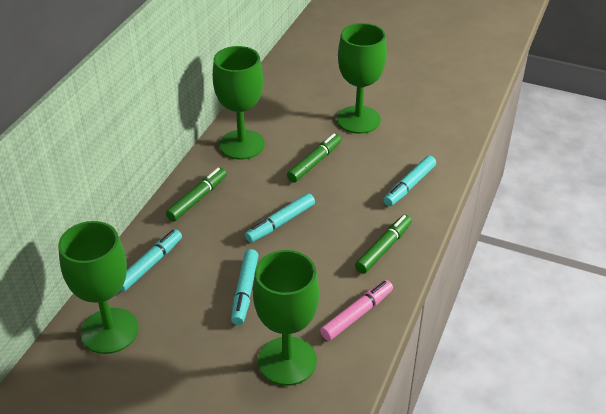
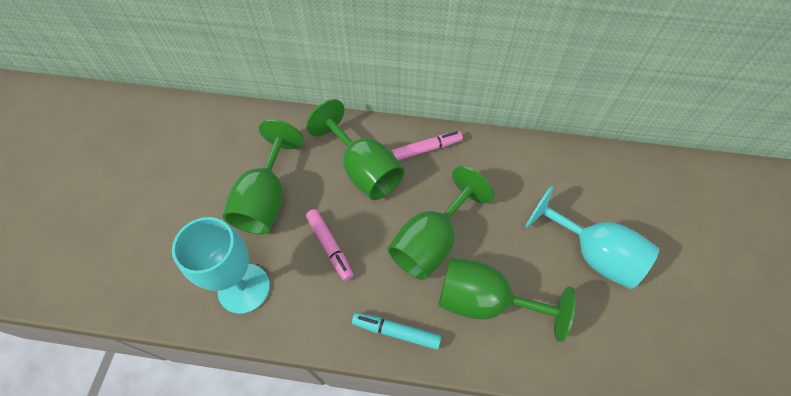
green marker: [166,168,227,222] [287,133,341,183] [355,215,412,274] = 3 -> none = 0
pink marker: [320,280,393,341] = 1 -> [306,209,353,281] [391,131,463,160] = 2
turquoise goblet: none = 0 -> [172,217,270,314] [525,185,659,289] = 2
turquoise marker: [120,229,182,292] [231,249,259,325] [245,193,315,243] [383,155,436,206] = 4 -> [352,312,441,350] = 1

